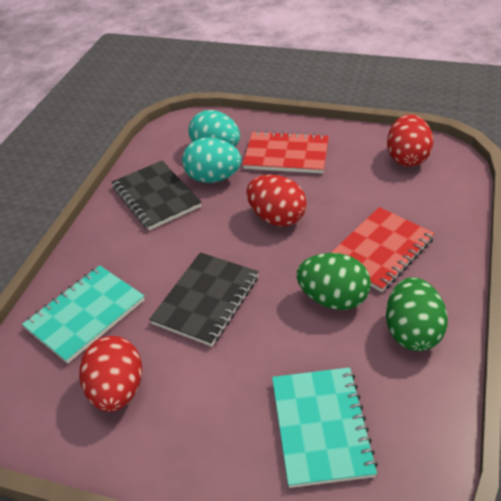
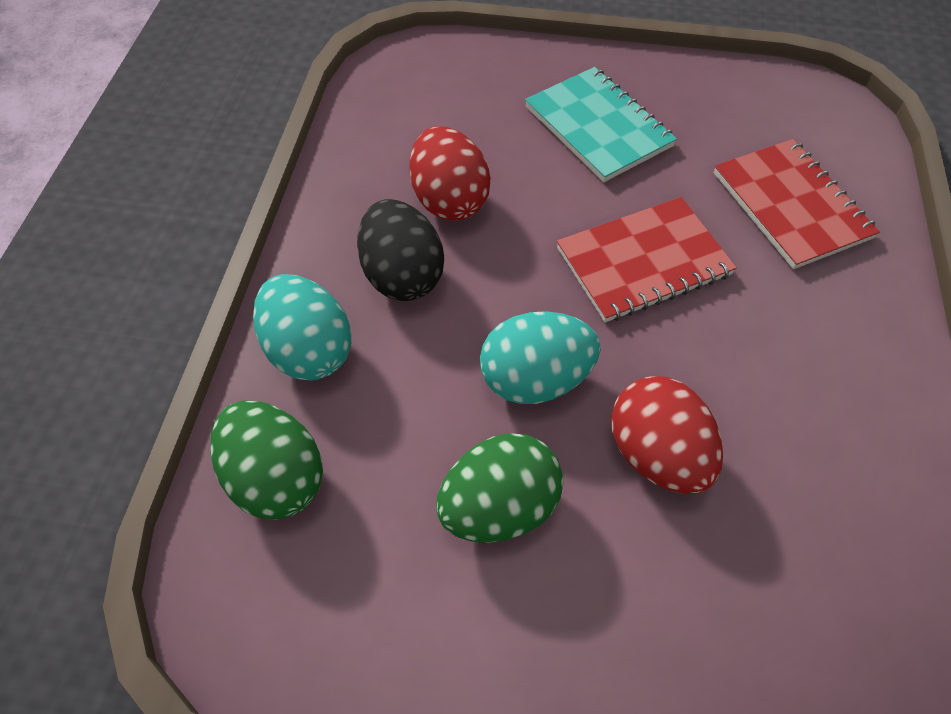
black egg: none = 0 -> [357,199,444,301] = 1
black notebook: [112,161,202,230] [149,252,259,347] = 2 -> none = 0
red egg: [79,336,142,412] [246,174,307,226] [387,114,433,167] = 3 -> [410,126,491,221] [611,376,723,494] = 2
turquoise notebook: [22,266,144,364] [272,367,378,488] = 2 -> [525,67,677,182] = 1

